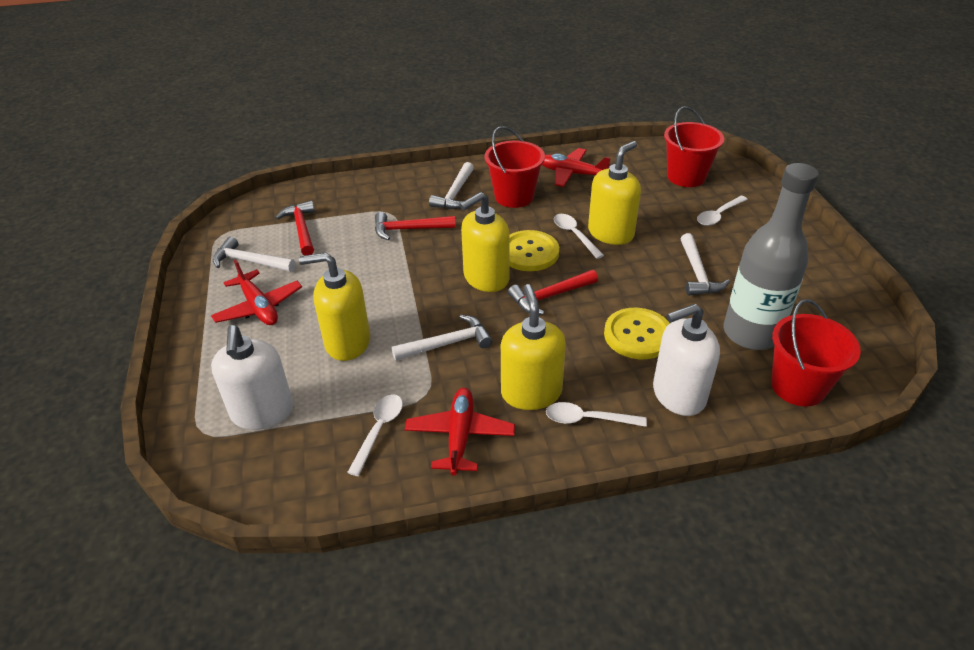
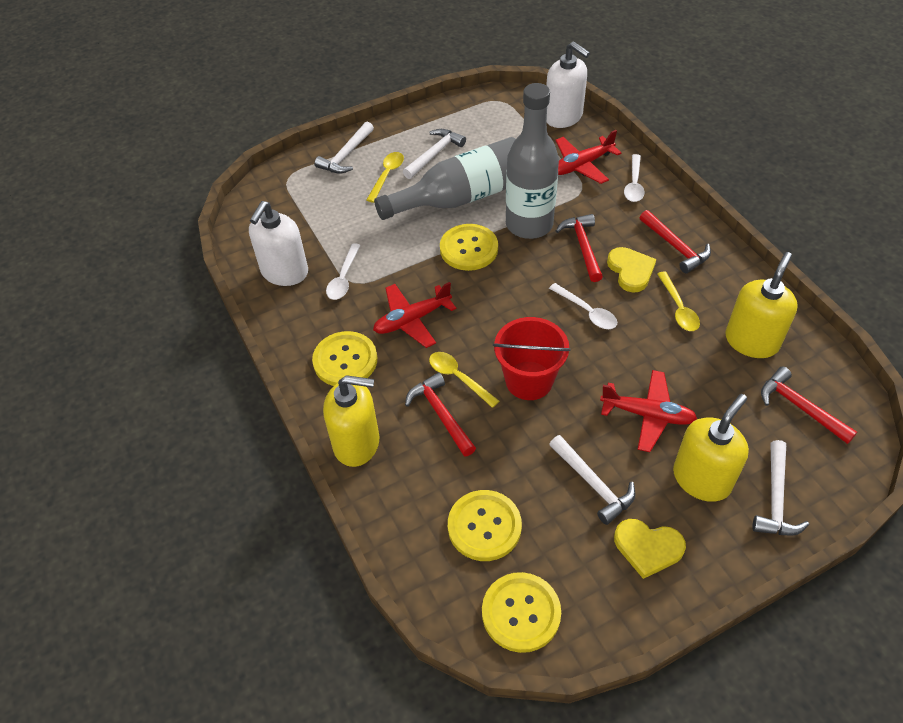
grey bottle: [724,163,819,350] = 1 -> [374,137,516,220] [506,83,559,239] = 2
red bucket: [484,126,545,208] [664,106,724,187] [771,299,861,407] = 3 -> [493,317,571,400] = 1
red hammer: [275,201,315,256] [375,212,456,240] [508,270,598,315] = 3 -> [405,372,476,457] [556,214,603,282] [640,210,711,273] [761,367,857,444] = 4
white spoon: [347,394,403,476] [546,402,647,427] [554,214,604,259] [697,196,748,226] = 4 -> [326,243,361,300] [549,283,617,329] [624,154,645,202] = 3
yellow button: [509,230,559,271] [604,308,670,359] = 2 -> [312,331,377,386] [440,224,498,271] [448,490,522,561] [482,572,561,653] = 4
yellow heart: none = 0 -> [607,247,657,293] [614,519,686,579] = 2
yellow soap dispenser: [299,253,370,361] [460,192,510,292] [501,284,566,410] [588,141,641,245] = 4 -> [323,375,379,467] [673,394,749,502] [725,252,798,358] = 3
yellow spoon: none = 0 -> [366,152,404,202] [429,352,499,408] [657,272,700,331] = 3

